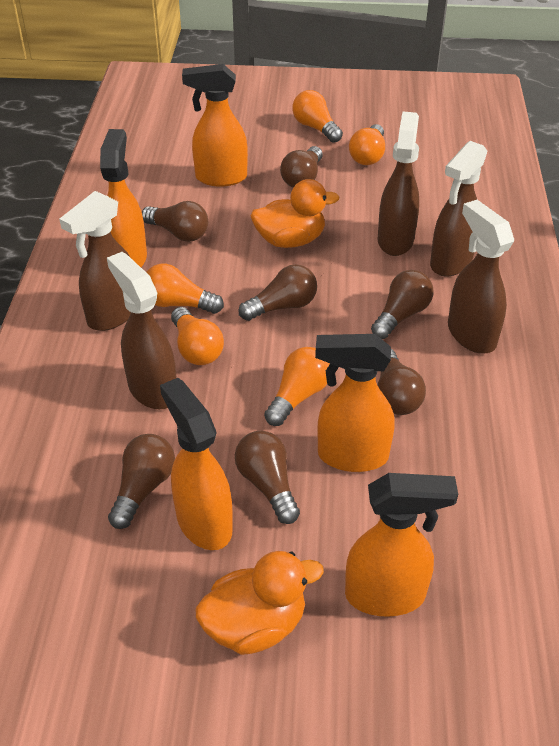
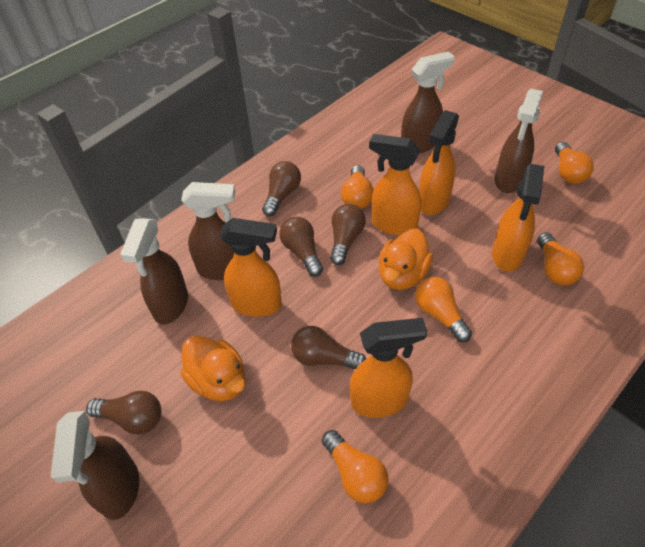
brown light bulb: [108,434,175,529] [142,201,208,242] [235,431,300,524] [238,264,317,321] [280,146,323,188] [371,270,434,339] [377,349,426,415] = 7 -> [86,391,161,434] [262,161,301,216] [279,217,323,277] [291,326,366,369] [330,204,366,265] = 5

